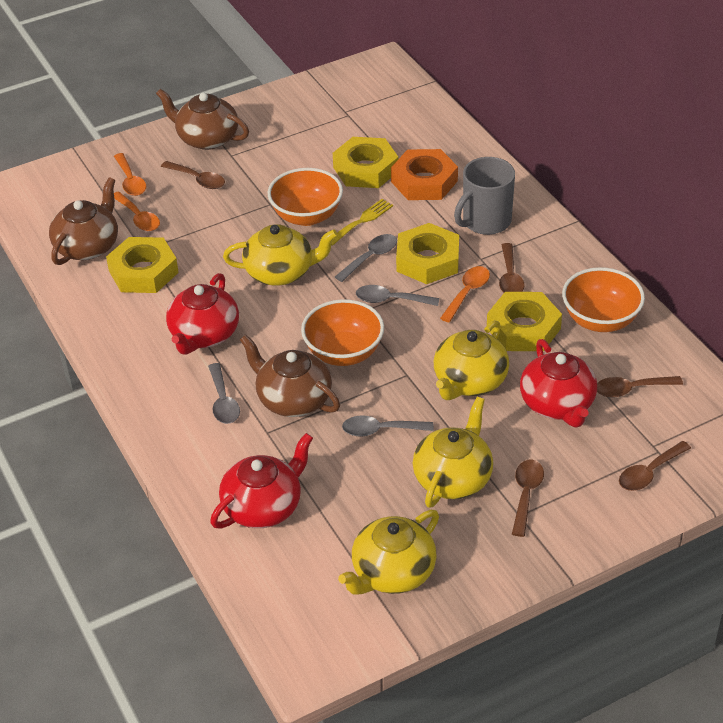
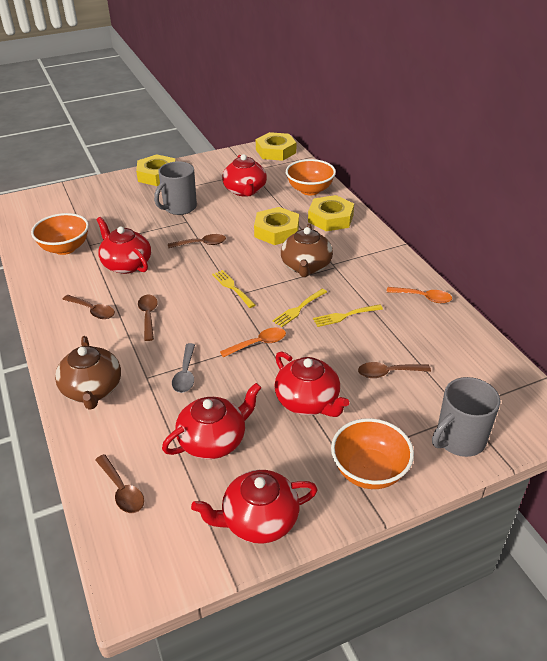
brown teapot: [49,177,118,265] [156,89,249,150] [240,335,340,417] = 3 -> [55,336,121,410] [281,224,333,277] = 2
grey mug: [454,157,515,235] = 1 -> [154,161,197,215] [432,377,500,457] = 2
grey spoon: [208,363,240,424] [335,234,397,282] [342,415,434,437] [356,285,439,306] = 4 -> [172,343,195,393] = 1
orange nut: [391,149,458,200] = 1 -> none = 0
orange spoon: [114,153,146,196] [114,191,160,231] [440,266,490,322] = 3 -> [220,327,286,358] [386,287,452,303] = 2
red teapot: [166,273,239,355] [210,433,313,528] [520,339,597,428] = 3 -> [96,217,151,274] [162,383,262,459] [191,470,318,544] [222,154,267,197] [275,351,349,417] = 5
yellow fork: [331,199,393,246] = 1 -> [212,270,255,308] [272,289,327,327] [313,305,383,327] = 3
yellow teapot: [223,224,338,286] [338,510,439,595] [413,397,493,508] [434,320,509,400] = 4 -> none = 0

